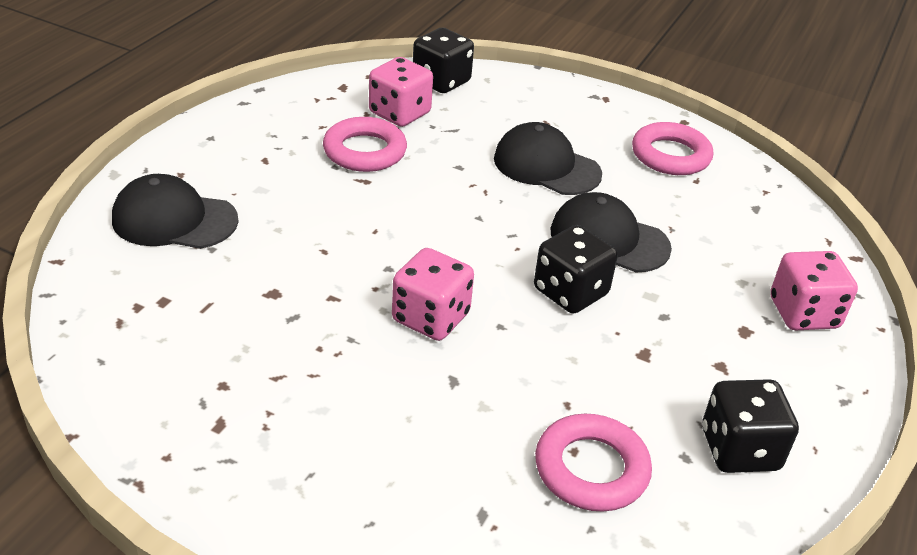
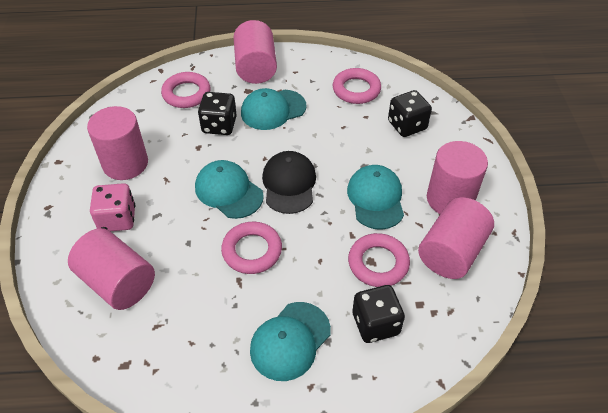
black cap: [112,174,239,249] [494,122,602,195] [551,192,672,273] = 3 -> [262,151,316,214] = 1
pink cylinder: none = 0 -> [68,228,155,310] [87,106,148,180] [234,20,277,84] [418,197,494,279] [427,141,488,214] = 5
pink dice: [369,57,433,127] [392,248,474,341] [770,251,858,330] = 3 -> [90,183,135,231] = 1
pink ring: [323,117,407,172] [535,414,652,512] [632,122,713,175] = 3 -> [161,72,211,108] [221,222,282,274] [333,68,381,104] [348,233,410,287] = 4
turquoise cap: none = 0 -> [195,160,264,219] [241,88,306,130] [250,302,331,381] [347,165,404,230] = 4

